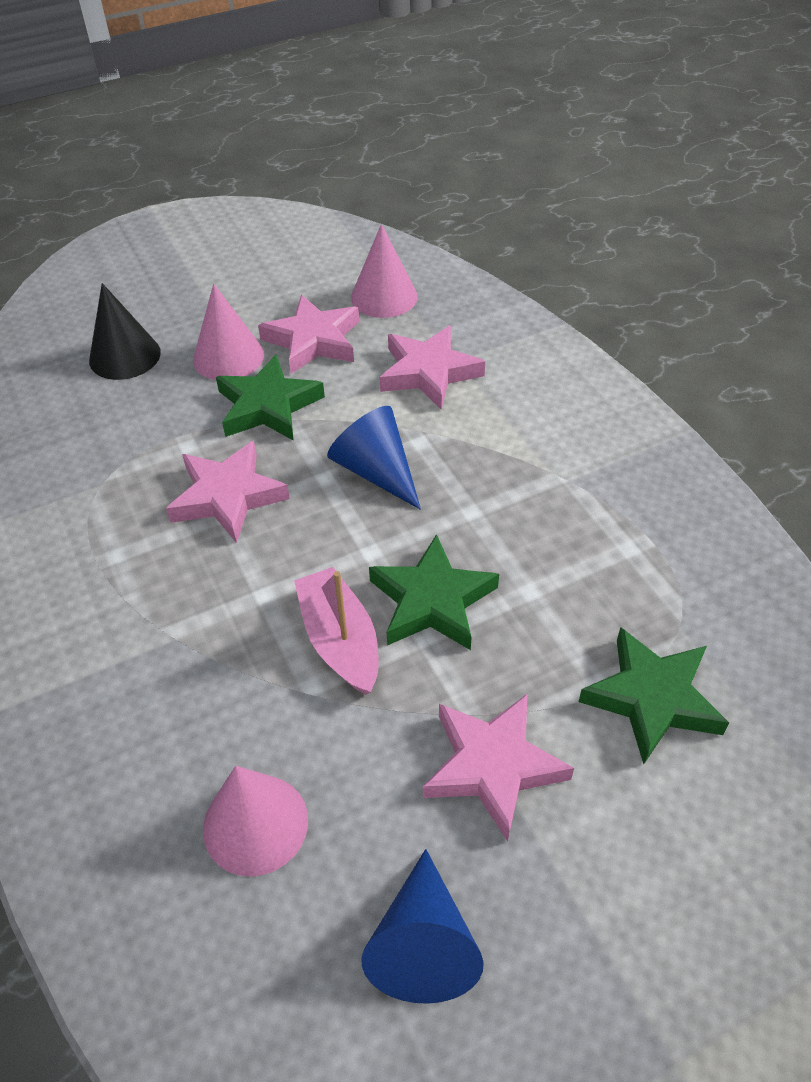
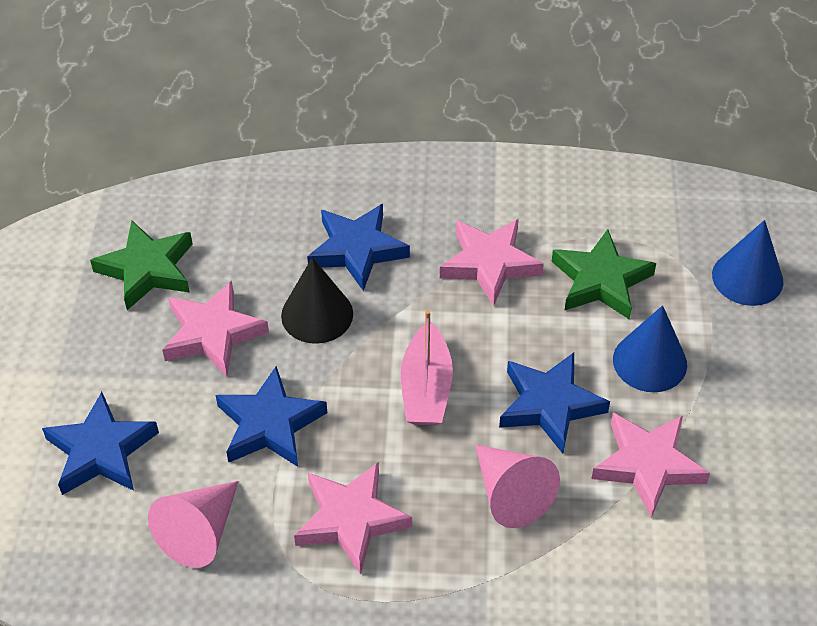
blue star: none = 0 -> [42,392,159,495] [216,366,327,467] [307,204,410,291] [499,353,610,454] = 4
green star: [216,355,325,441] [369,534,499,650] [579,627,729,764] = 3 -> [90,221,193,310] [552,229,656,319] = 2
pink cone: [193,284,264,380] [203,766,308,877] [351,224,418,318] = 3 -> [148,481,239,568] [475,445,560,528] = 2

